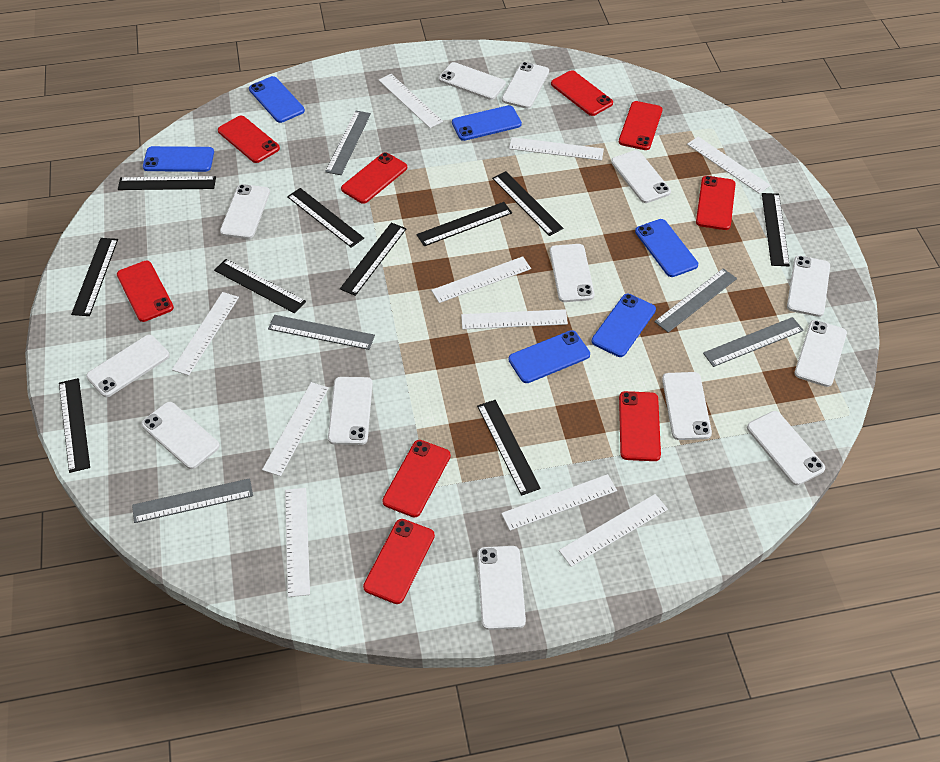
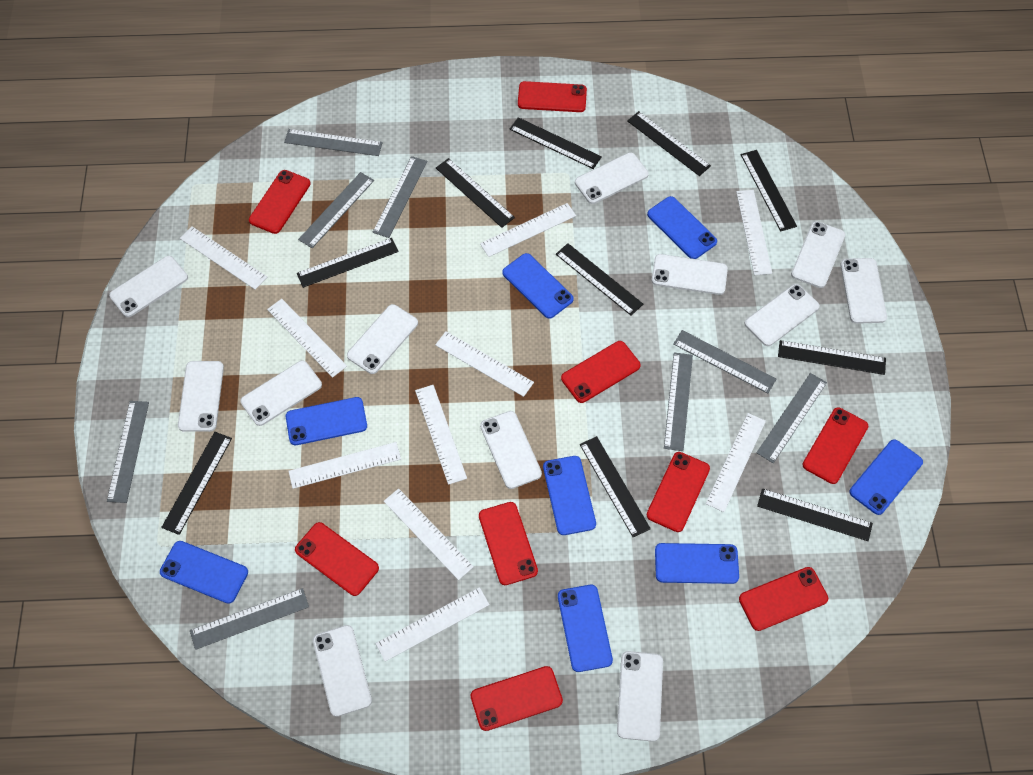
blue phone: [143,146,214,172] [249,76,305,123] [452,105,522,141] [508,330,590,383] [592,294,656,357] [635,219,698,277] = 6 -> [160,541,248,604] [286,397,367,445] [502,253,574,319] [543,456,596,535] [558,585,613,672] [647,196,717,259] [655,543,739,584] [849,439,923,515] = 8
grey ruler: [132,478,253,523] [268,315,375,350] [325,110,371,175] [654,268,737,333] [703,317,804,367] = 5 -> [107,401,149,503] [190,588,309,650] [284,129,382,156] [298,172,374,248] [373,156,428,238] [664,352,693,451] [673,330,776,394] [756,373,827,463] = 8
white phone: [86,335,169,397] [141,402,220,469] [220,184,270,239] [328,377,373,445] [439,62,506,100] [477,546,526,630] [502,62,549,109] [550,244,594,302] [611,150,671,203] [662,372,712,440] [747,411,825,485] [787,256,830,317] [794,320,847,387] = 13 -> [109,256,188,317] [178,361,224,432] [240,361,322,426] [313,625,372,717] [347,304,418,374] [480,411,542,489] [575,152,649,204] [617,651,663,742] [652,254,728,295] [744,284,820,346] [791,221,845,288] [840,258,887,324] = 12

